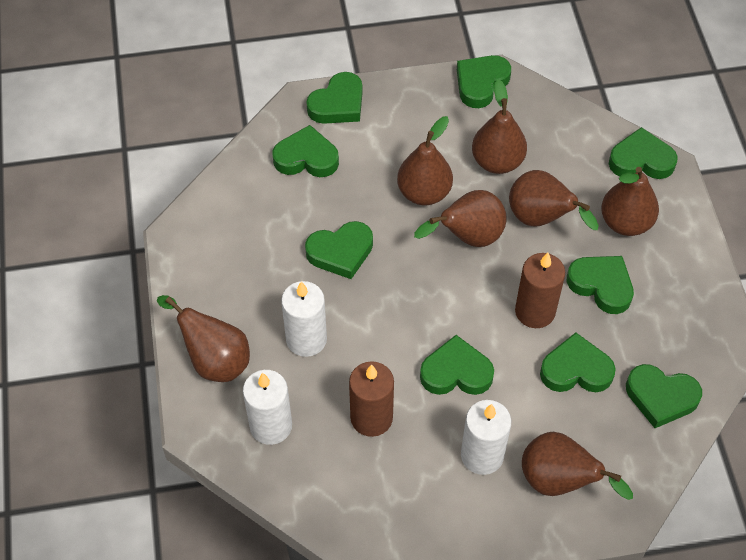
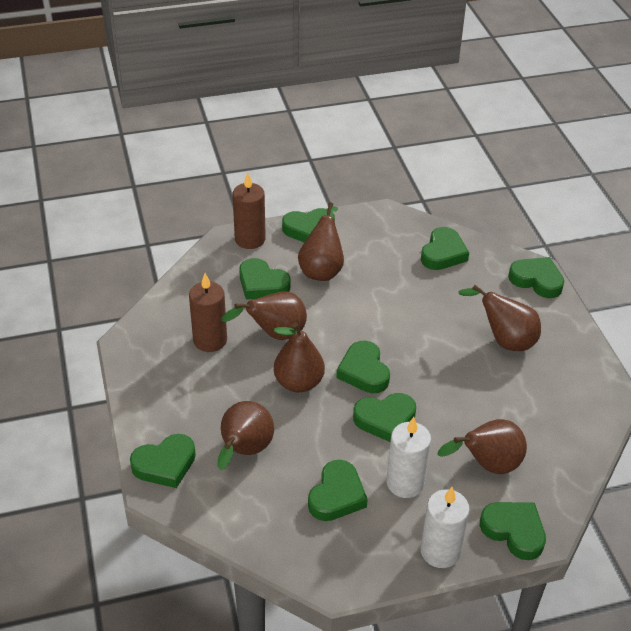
brown pear: [157,295,250,382] [397,116,453,205] [414,190,507,247] [472,80,527,174] [509,170,599,230] [522,432,633,500] [601,167,659,236] = 7 -> [217,401,274,470] [221,291,307,340] [274,322,325,393] [298,202,344,281] [437,419,527,474] [459,285,541,351] = 6
white candle: [243,370,292,445] [281,281,327,357] [461,400,511,475] = 3 -> [386,417,431,498] [421,487,470,568] = 2

